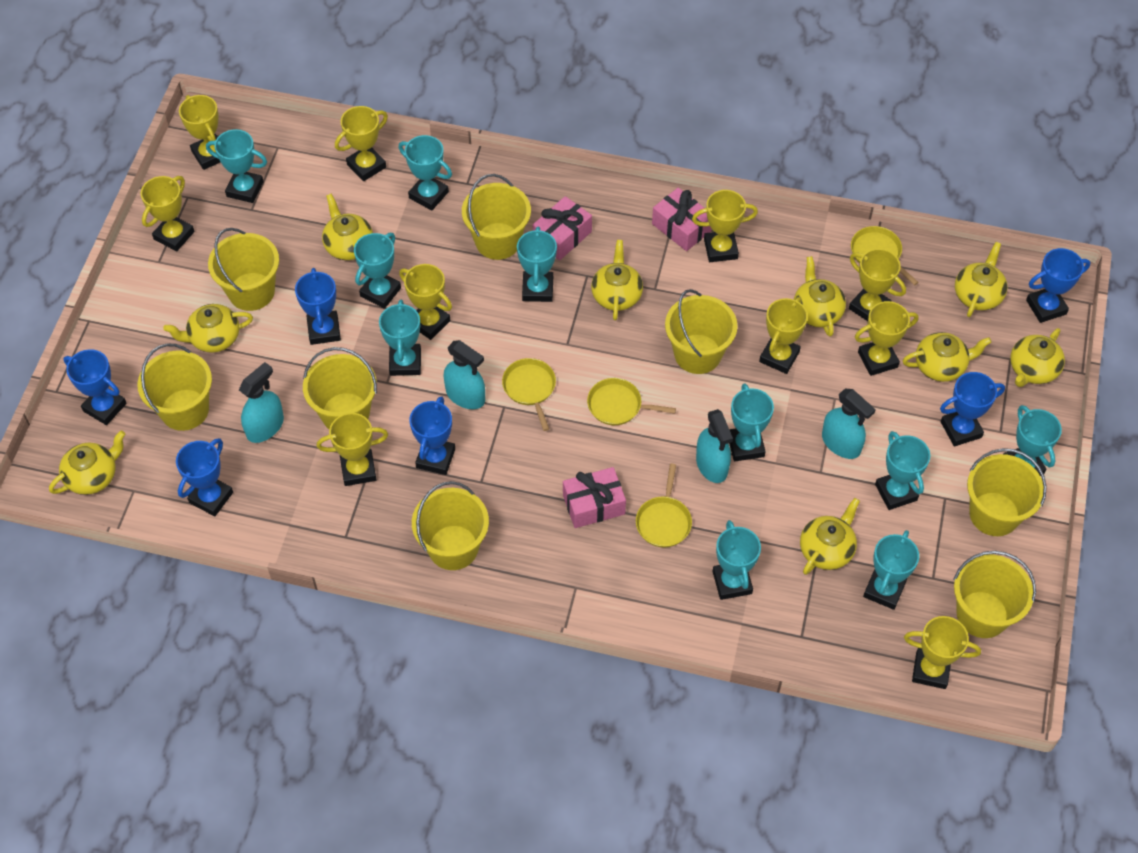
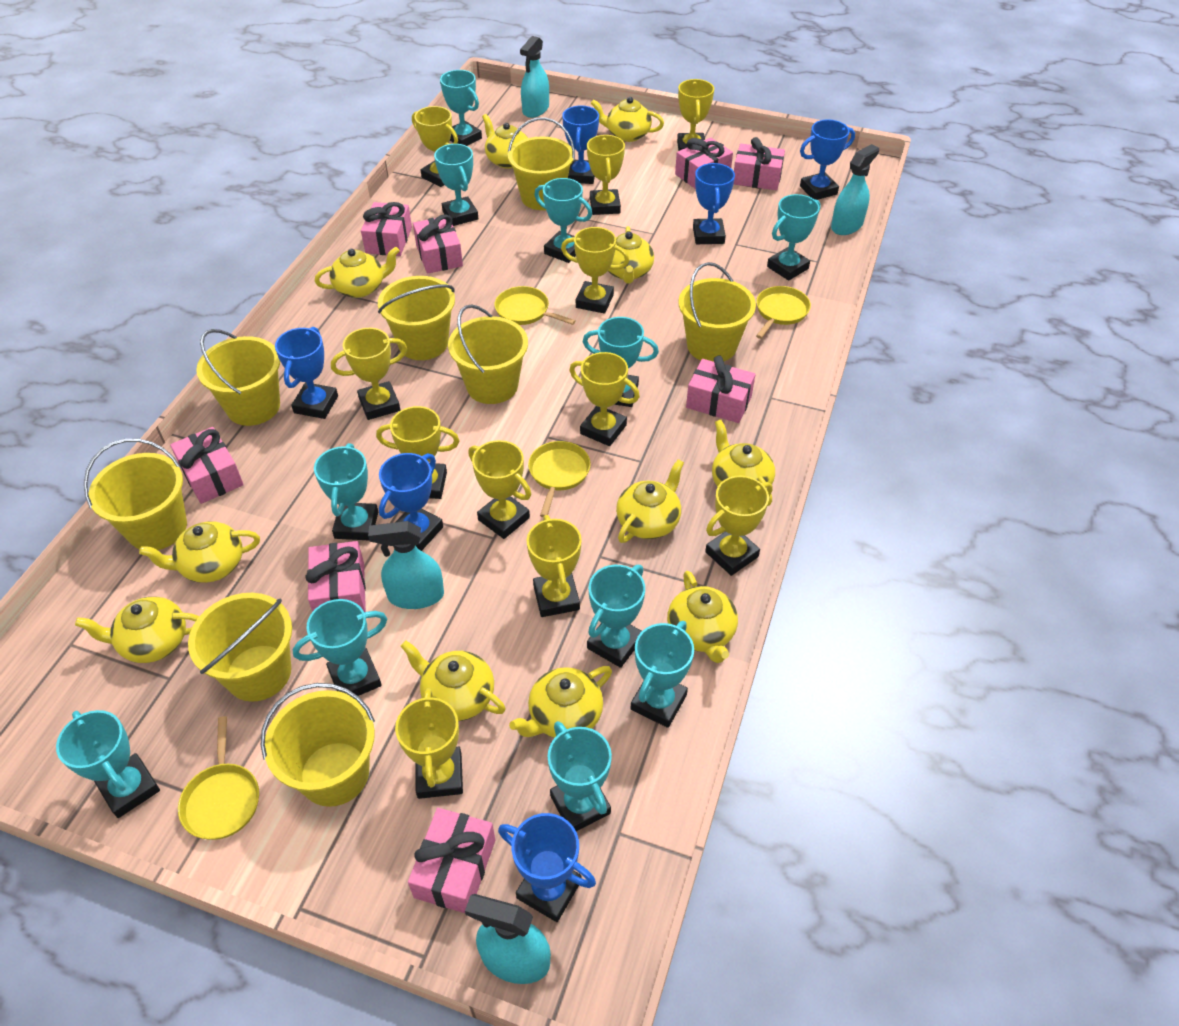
pink gift: [533,196,592,260] [563,467,626,528] [652,188,712,251] = 3 -> [170,427,244,504] [305,541,366,612] [361,202,412,256] [408,808,495,913] [413,214,463,274] [675,138,733,189] [686,355,755,423] [734,137,785,190] = 8
turquoise trophy: [206,129,267,203] [354,233,401,309] [379,300,421,376] [398,135,452,211] [517,227,557,302] [713,520,761,600] [729,383,774,461] [863,530,919,610] [875,431,931,510] [1004,405,1062,476] = 10 -> [56,710,160,818] [293,599,387,696] [314,443,378,540] [434,144,478,226] [440,70,482,146] [534,178,592,263] [548,721,612,831] [583,317,659,407] [587,565,645,668] [631,621,694,728] [767,194,821,281] = 11
yellow teapot: [49,430,125,495] [163,304,253,353] [322,194,373,260] [591,240,643,320] [794,256,846,336] [800,498,860,575] [902,332,992,382] [955,242,1008,317] [1010,328,1065,387] = 9 -> [75,597,199,663] [139,521,260,583] [315,247,400,298] [401,641,506,721] [482,114,528,169] [509,666,612,738] [591,97,664,142] [608,226,654,284] [616,459,684,543] [667,571,738,663] [712,420,775,506] = 11
yellow trophy: [141,176,195,251] [179,95,220,170] [317,413,388,486] [335,106,388,181] [399,264,452,340] [692,190,758,262] [759,297,808,374] [849,249,906,321] [855,301,919,376] [904,616,981,689] = 10 -> [331,328,407,420] [376,406,460,499] [395,688,463,799] [412,106,458,187] [468,440,531,539] [527,515,582,617] [561,227,629,313] [570,352,640,446] [587,135,625,215] [677,79,714,151] [705,476,773,576] = 11

